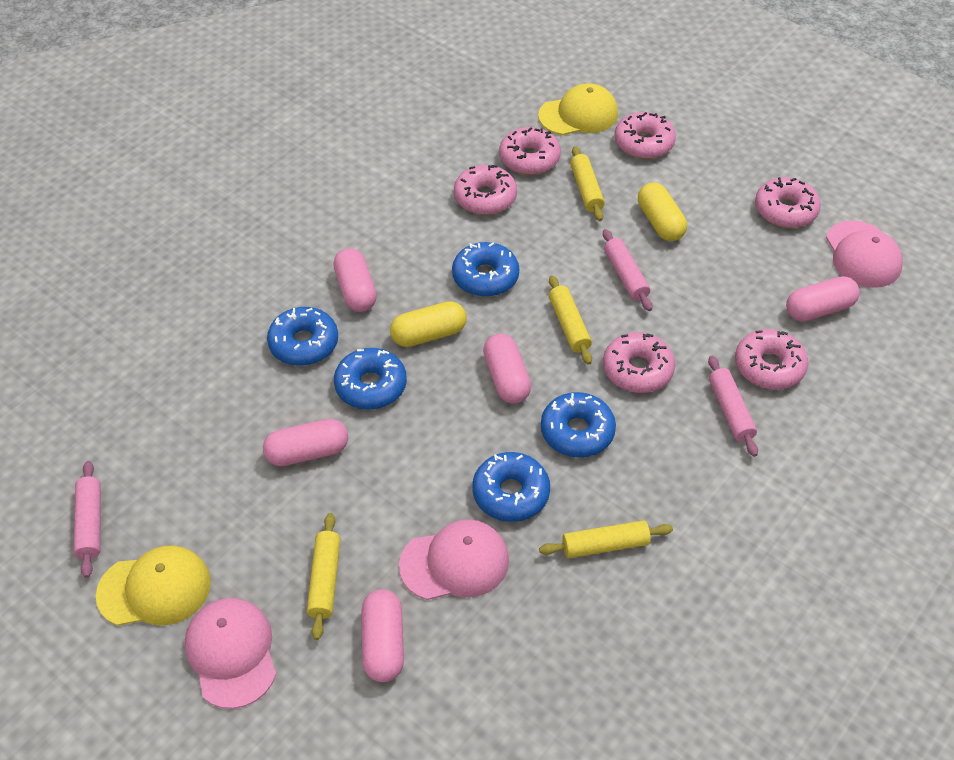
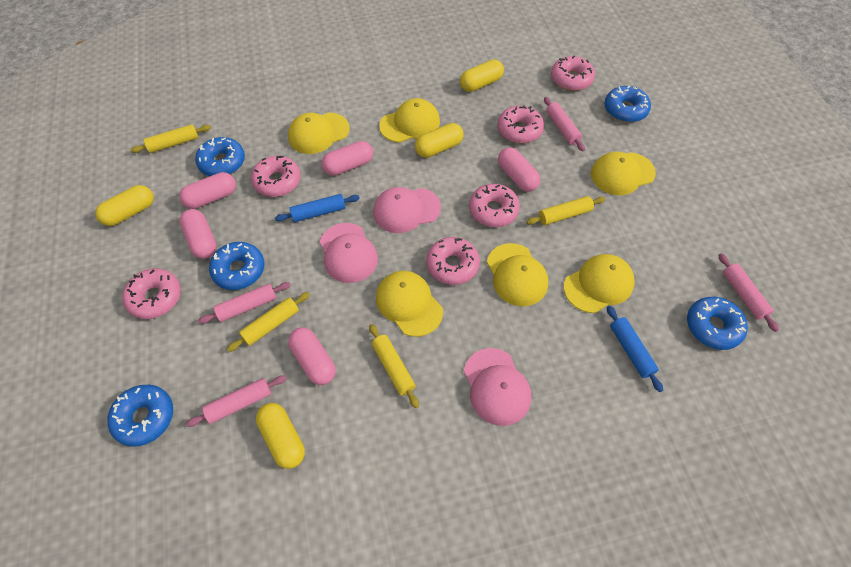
blue rolling pin: none = 0 -> [275,194,360,222] [607,306,663,392] = 2
pink rolling pin: [74,461,101,578] [603,229,652,311] [708,356,758,457] = 3 -> [186,375,287,427] [198,282,291,324] [544,97,585,151] [719,253,779,332] = 4
yellow cap: [96,545,211,626] [538,83,618,135] = 2 -> [288,113,350,154] [376,271,443,337] [379,98,440,143] [487,243,548,306] [564,254,635,313] [591,152,656,195] = 6
yellow capsule: [390,301,467,347] [638,182,687,241] = 2 -> [95,185,154,226] [256,403,305,469] [415,123,464,158] [460,59,504,92] = 4

